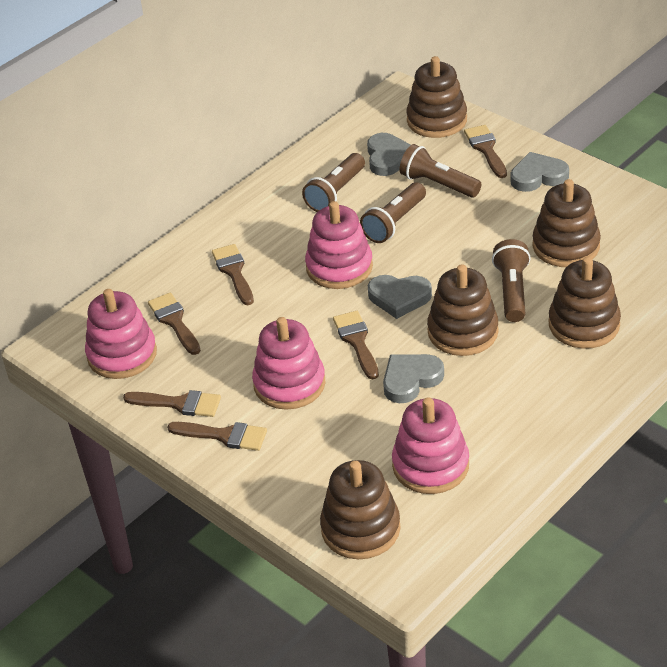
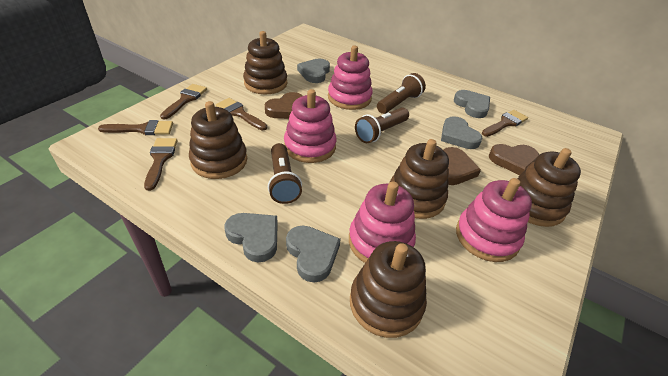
brown brush: [123,390,221,417] [148,293,201,355] [167,422,267,451] [212,244,254,305] [333,311,379,379] [464,125,507,178] = 6 -> [98,120,173,135] [144,138,178,191] [160,84,207,119] [216,98,267,130] [482,110,528,137] = 5
brown flashlight: [302,153,365,212] [360,182,426,243] [400,144,481,198] [492,239,531,322] = 4 -> [268,143,302,204] [355,107,409,143] [377,73,426,114] = 3
brown heart: none = 0 -> [265,92,302,119] [443,147,481,185] [489,144,539,175] = 3
grey heart: [367,133,410,176] [368,275,432,319] [383,354,444,403] [510,152,569,192] = 4 -> [225,213,278,263] [286,226,341,282] [297,59,330,83] [441,116,483,149] [454,90,490,118] = 5

